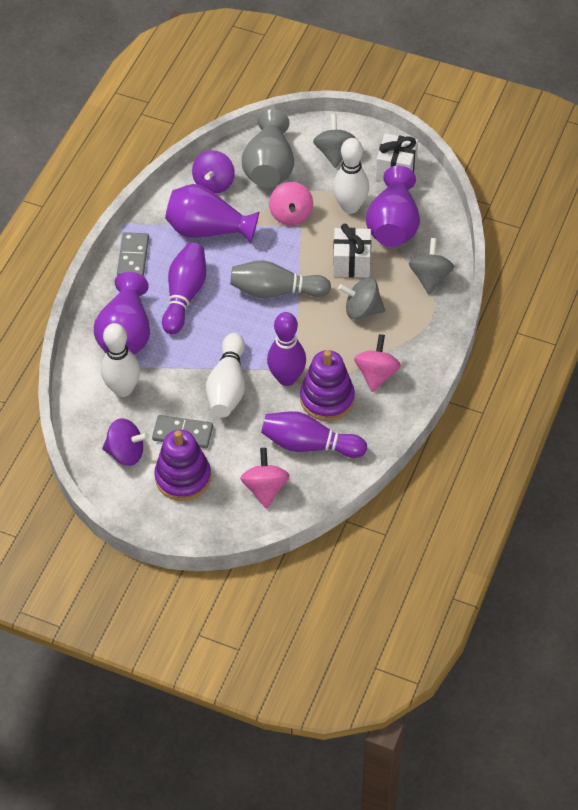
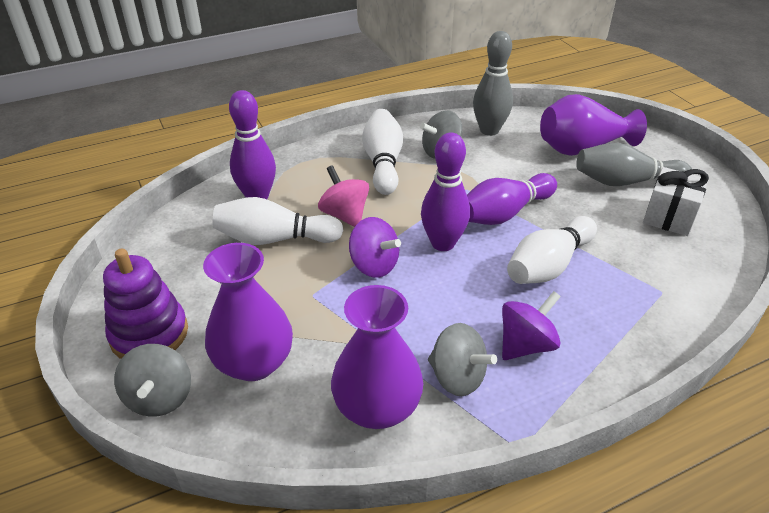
grey bowling pin: [230,261,331,298] = 1 -> [473,31,513,136] [576,143,692,186] = 2
grey domino: [117,232,149,276] [152,415,213,448] = 2 -> none = 0
grey vase: [242,109,294,188] = 1 -> none = 0
pink spinning top: [240,448,290,509] [269,182,313,225] [354,334,401,392] = 3 -> [318,165,369,227] = 1
purple stacking toy: [154,429,211,501] [300,350,355,421] = 2 -> [103,249,188,359] = 1
white gift: [333,224,371,278] [376,133,418,182] = 2 -> [643,167,709,236] = 1

